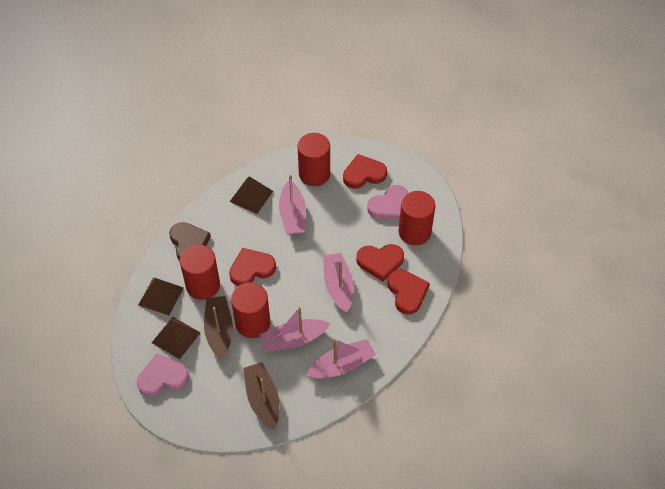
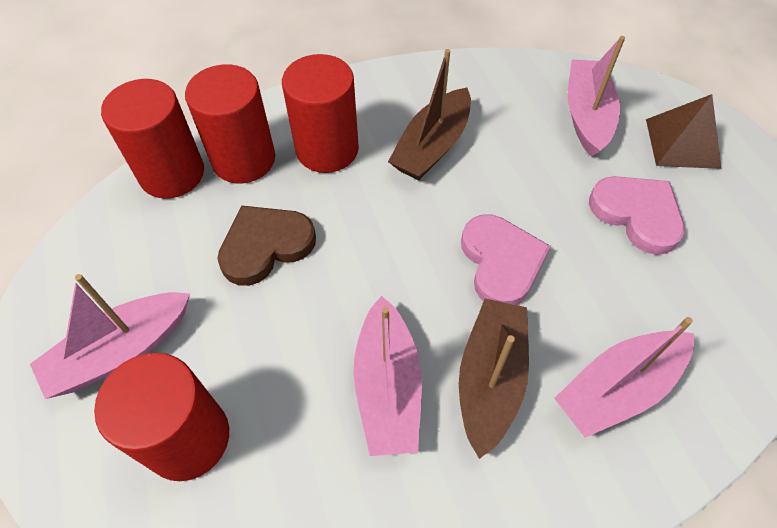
brown pyramid: [138,278,184,315] [152,317,201,359] [230,176,273,214] = 3 -> [646,94,721,169] = 1
red heart: [229,248,276,286] [343,154,387,189] [356,244,404,282] [387,270,430,315] = 4 -> none = 0

